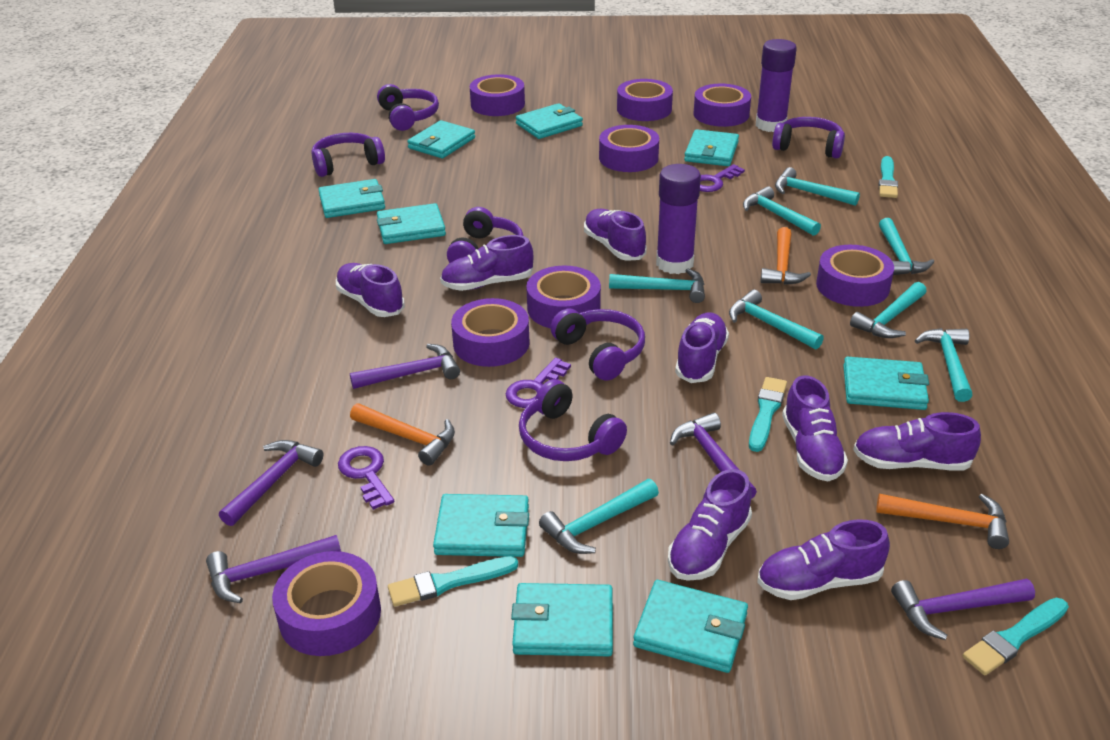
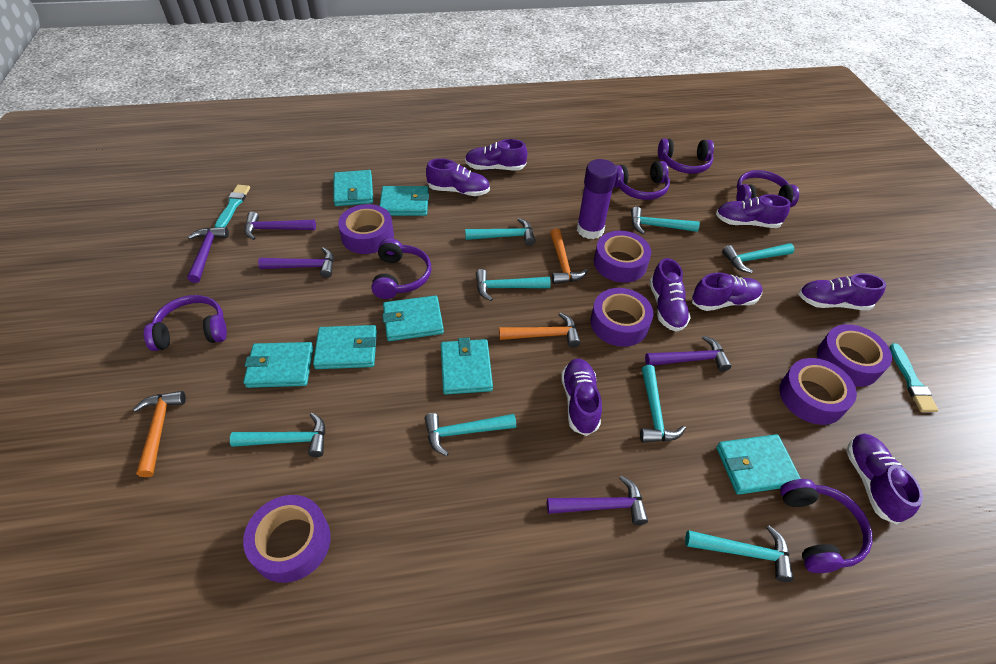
purple glue stick: [656,164,701,274] [756,39,797,132] = 2 -> [577,159,617,239] = 1
purple key: [338,446,395,510] [506,358,571,408] [700,164,745,192] = 3 -> none = 0
purple tape: [272,551,381,656] [451,298,530,367] [470,74,525,116] [526,266,601,328] [599,125,659,172] [617,79,673,121] [694,84,751,127] [816,245,894,307] = 8 -> [243,495,331,583] [338,204,394,254] [591,288,653,347] [594,231,651,283] [779,358,857,425] [817,324,892,387] = 6
turquoise brush: [388,556,518,607] [749,377,787,452] [879,156,898,198] [963,598,1069,675] = 4 -> [215,185,250,228] [890,343,938,412] = 2
turquoise wallet: [318,179,385,218] [377,203,446,244] [407,120,475,158] [433,494,529,557] [511,583,613,656] [516,103,583,139] [633,580,748,673] [684,129,739,166] [843,357,929,410] = 9 -> [243,342,314,388] [313,325,377,369] [334,170,373,206] [379,186,429,216] [382,295,444,341] [441,338,493,395] [716,434,801,495] = 7

